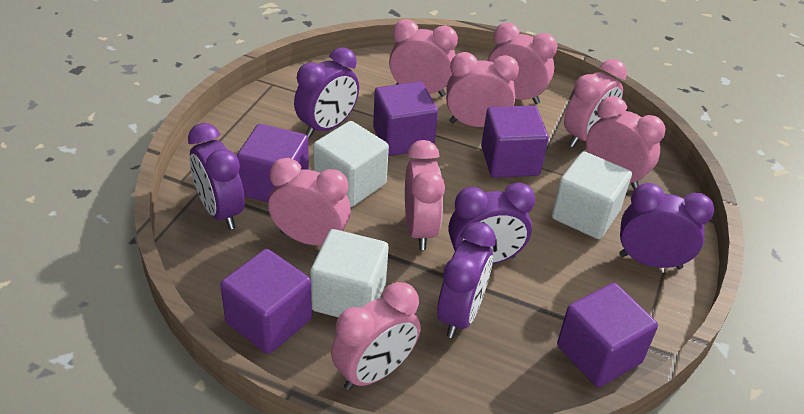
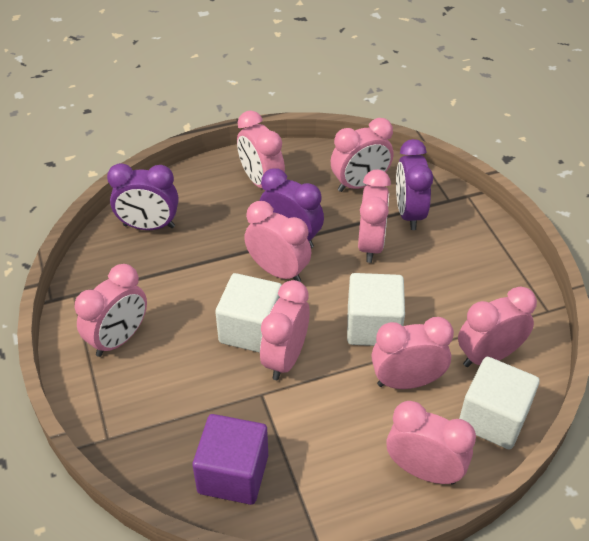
pink clock: [268,158,351,245] [331,282,421,390] [389,19,458,97] [405,140,445,250] [446,52,519,127] [488,23,558,104] [564,59,627,148] [586,96,665,189] = 8 -> [75,264,147,357] [237,111,285,188] [244,201,311,282] [260,280,310,380] [331,118,393,192] [358,170,391,263] [372,317,454,389] [387,401,476,485] [458,287,537,367] = 9
purple clock: [188,123,245,229] [294,47,359,138] [437,222,496,338] [448,182,535,264] [619,183,714,269] = 5 -> [107,163,178,230] [259,168,324,248] [396,139,433,230] = 3
purple cube: [220,249,312,354] [237,124,309,202] [373,81,438,156] [481,105,549,178] [557,283,658,387] = 5 -> [192,414,268,505] = 1

